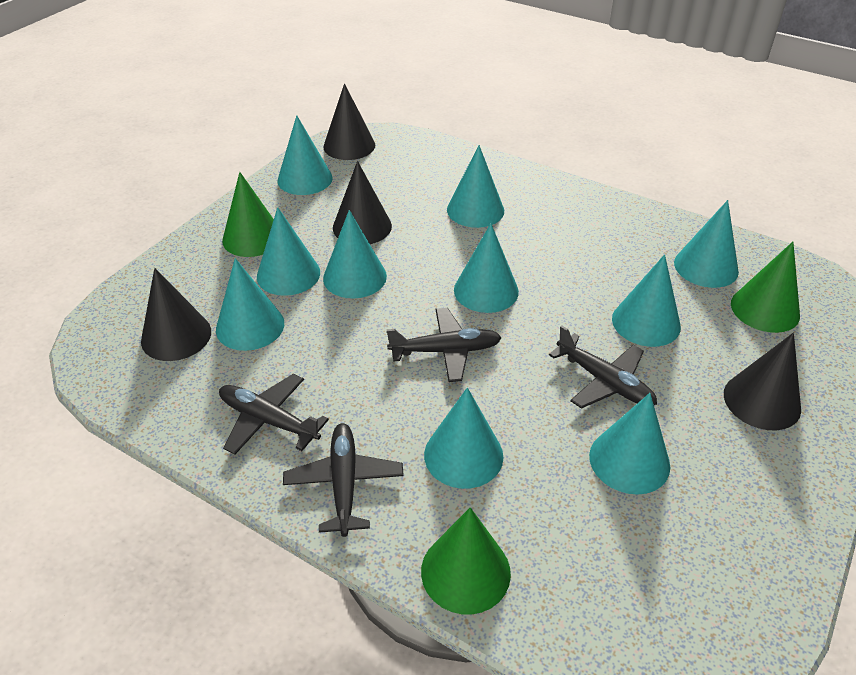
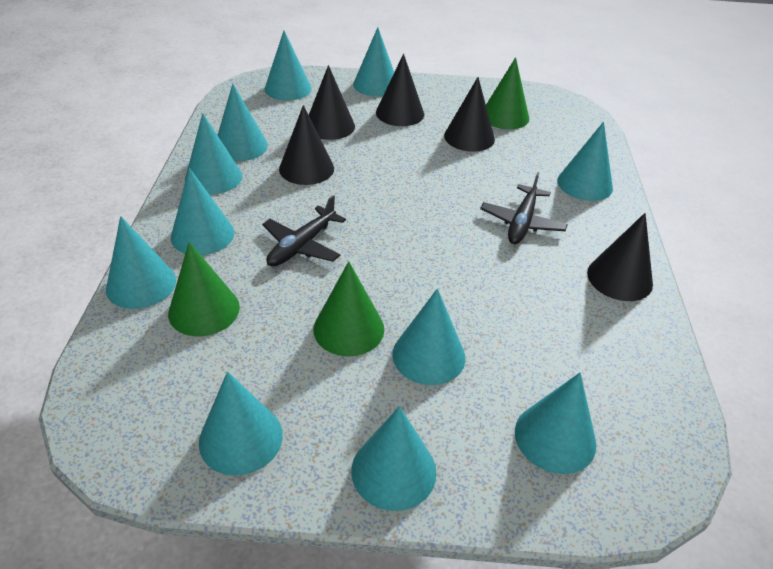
black cone: [141,268,211,361] [323,83,375,160] [333,161,392,244] [724,333,801,430] = 4 -> [279,105,334,185] [309,65,355,140] [376,54,424,126] [444,77,495,152] [587,213,653,301] = 5
black plane: [219,374,329,455] [283,423,404,537] [387,308,502,382] [549,325,657,409] = 4 -> [262,195,346,266] [480,172,568,244] = 2
turquoise cone: [216,258,284,351] [257,207,320,296] [277,115,333,195] [323,210,387,299] [424,387,503,489] [447,145,504,228] [454,223,519,313] [589,393,670,495] [612,254,681,347] [674,200,739,288] = 10 -> [106,216,176,309] [171,168,234,255] [185,113,242,195] [199,371,283,476] [218,83,268,161] [264,30,312,101] [352,406,437,511] [353,27,394,96] [392,288,465,385] [515,373,596,474] [557,122,613,201] = 11

